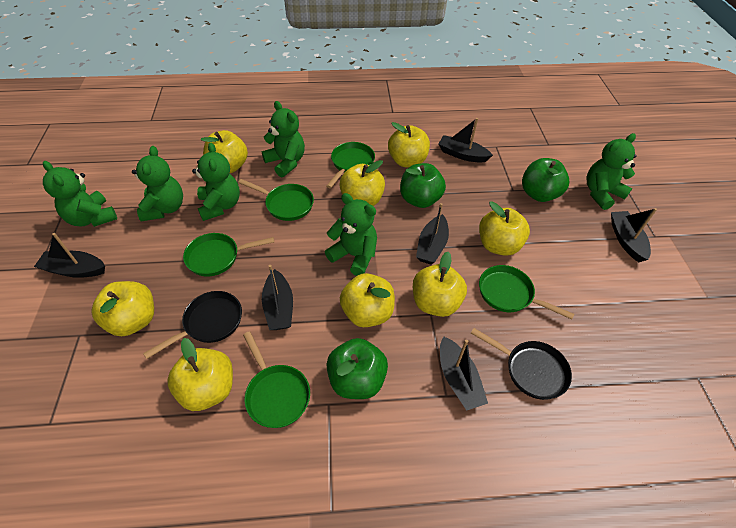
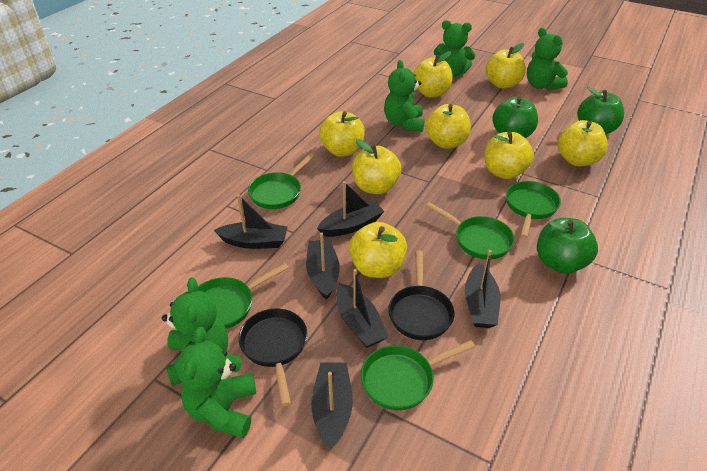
green teddy bear: [43,161,117,227] [132,146,183,222] [192,143,240,221] [262,101,305,177] [325,193,377,276] [587,133,636,210] = 6 -> [162,277,228,386] [176,327,256,438] [384,60,425,132] [434,20,475,77] [527,28,568,90] = 5

